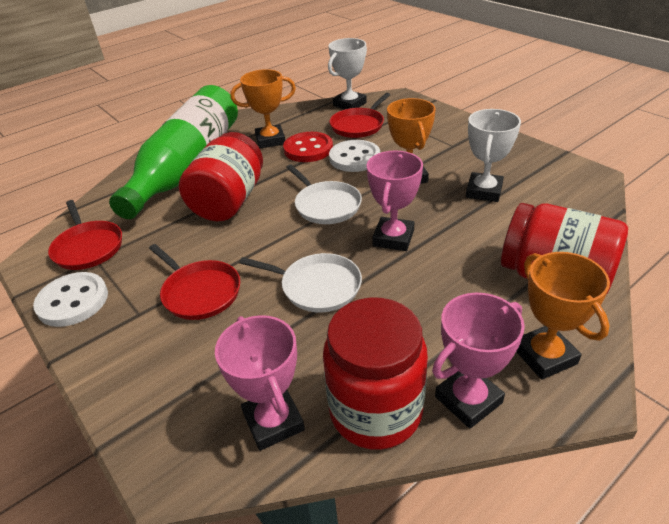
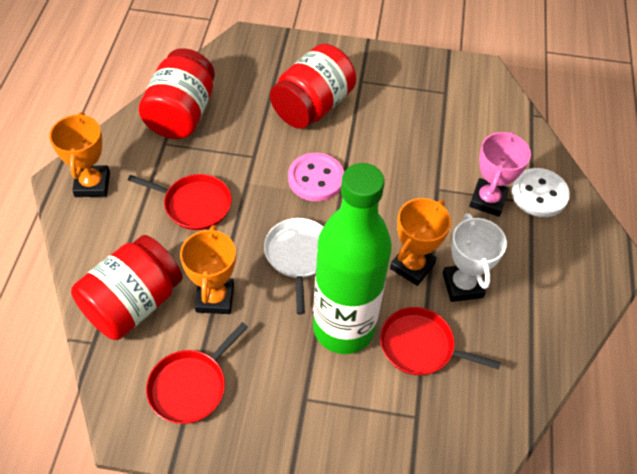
pink button: none = 0 -> [288,153,344,201] = 1
pink trophy: [215,315,305,451] [367,150,423,251] [432,293,525,429] = 3 -> [469,131,531,217] = 1
red button: [283,132,333,162] = 1 -> none = 0
white button: [33,272,108,327] [329,140,380,172] = 2 -> [511,168,570,217] = 1
white pan: [239,253,362,313] [286,164,362,224] = 2 -> [264,218,323,314] = 1
white trophy: [328,38,367,109] [466,109,521,202] = 2 -> [443,213,507,302] = 1

